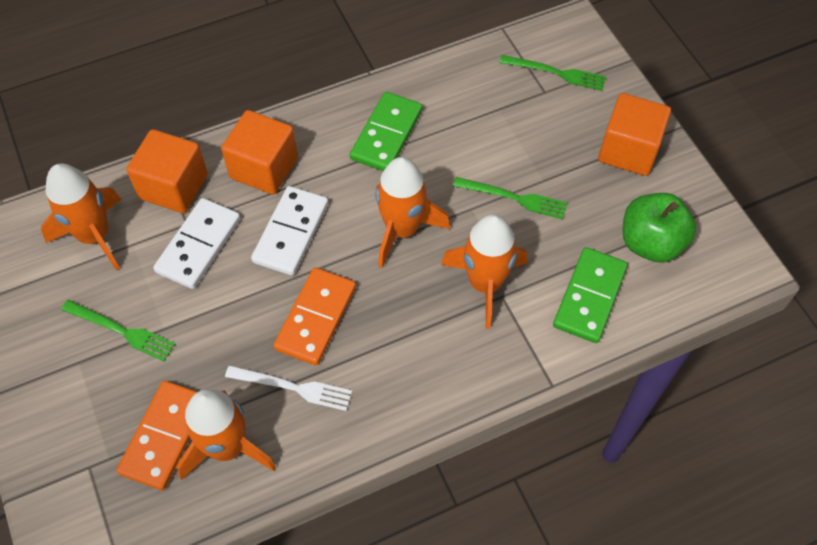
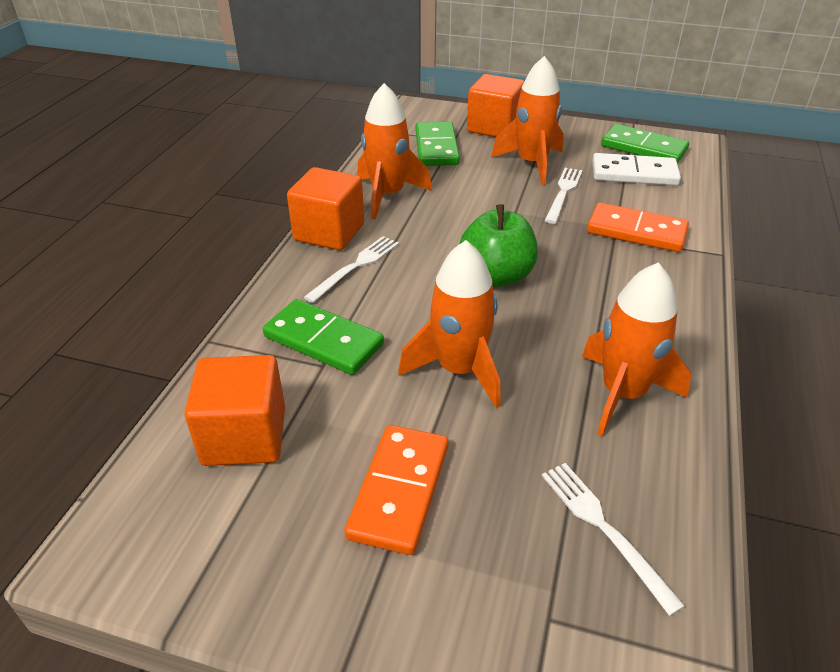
green domino: [350,92,423,171] [553,247,628,343] = 2 -> [263,299,384,375] [415,122,460,166] [601,124,689,164] = 3
green fork: [61,300,175,362] [453,177,568,219] [499,55,606,91] = 3 -> none = 0
white domino: [153,198,240,289] [251,186,329,276] = 2 -> [592,153,681,186] = 1
white fork: [225,365,352,411] = 1 -> [304,236,399,303] [542,463,685,616] [545,168,583,224] = 3

